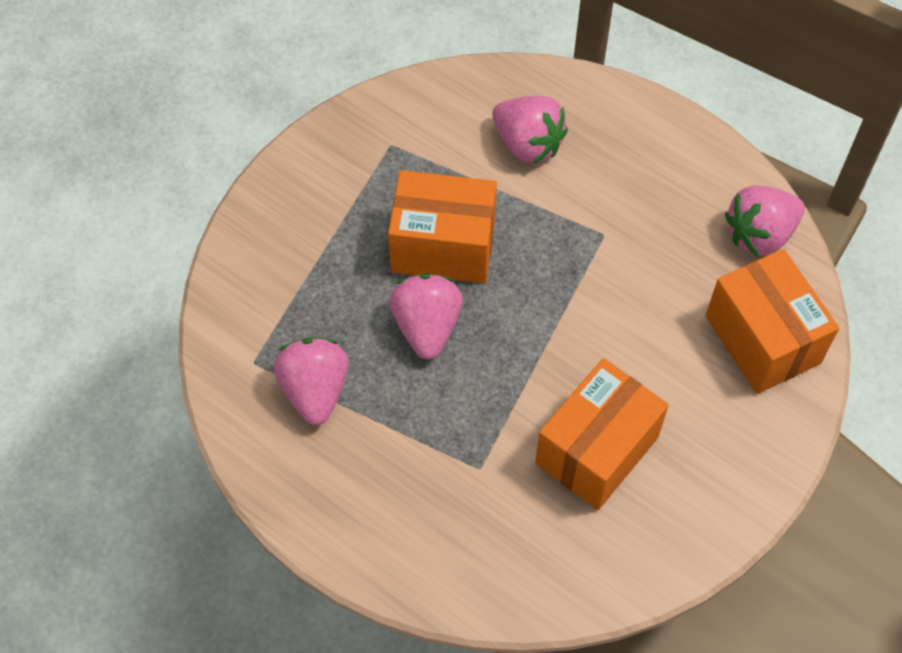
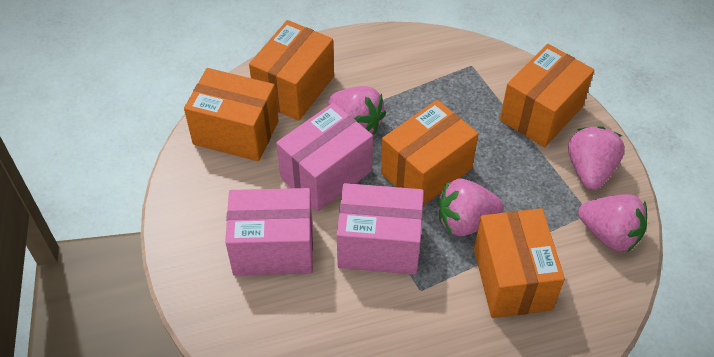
orange box: [388,170,497,284] [535,358,669,510] [706,249,839,394] = 3 -> [184,68,279,161] [249,20,334,121] [381,100,478,206] [474,208,565,318] [500,44,595,147] = 5
pink box: none = 0 -> [225,188,313,275] [276,103,373,212] [337,183,424,275] = 3

